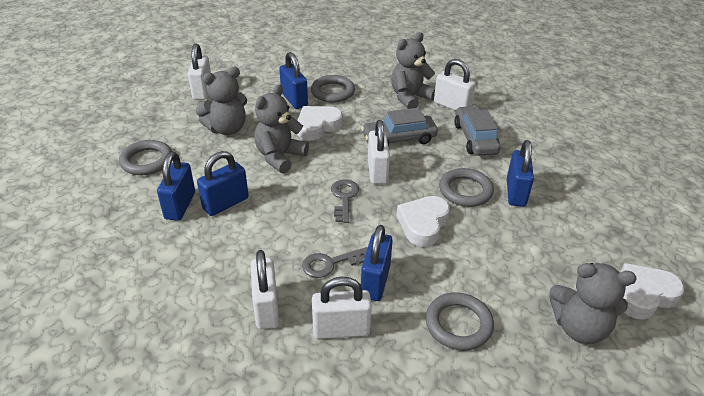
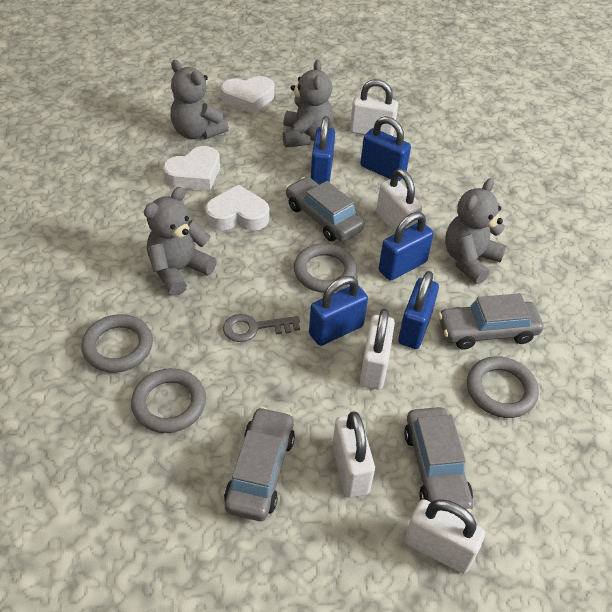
grey car: [361,108,438,146] [454,106,501,156] = 2 -> [224,407,295,521] [286,177,364,242] [404,407,473,513] [438,293,544,350] = 4
grey key: [302,247,367,278] [331,179,359,223] = 2 -> [223,314,300,342] = 1

